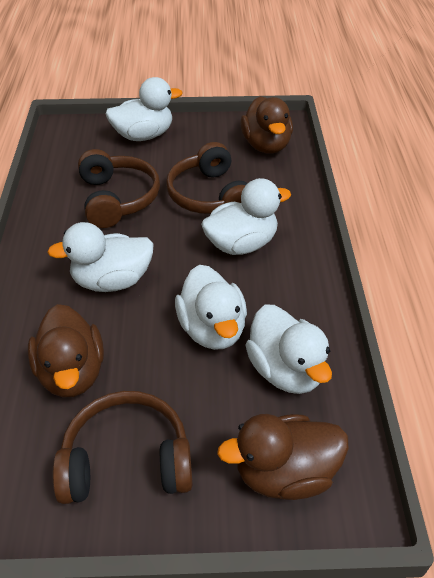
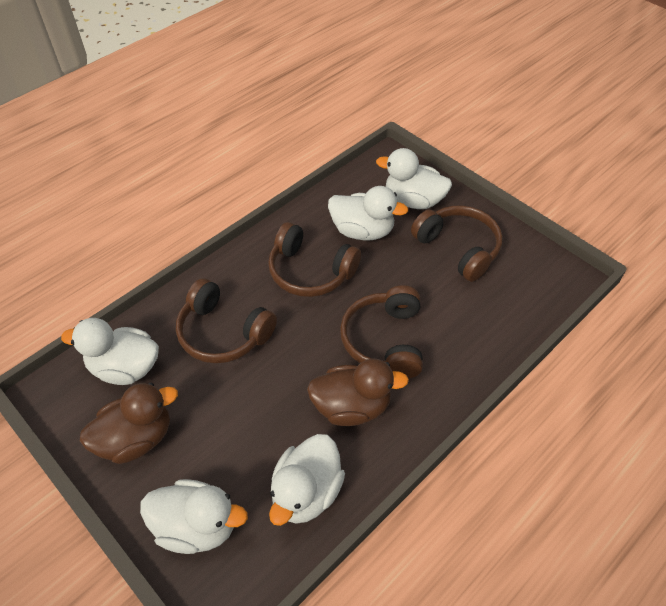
brown duck: [28,304,104,397] [217,414,349,500] [240,96,293,154] = 3 -> [80,383,178,464] [307,358,409,426] = 2
brown headphones: [53,391,193,504] [78,149,160,228] [166,142,248,214] = 3 -> [176,278,277,363] [268,222,361,297] [340,285,423,378] [411,205,503,282] = 4

